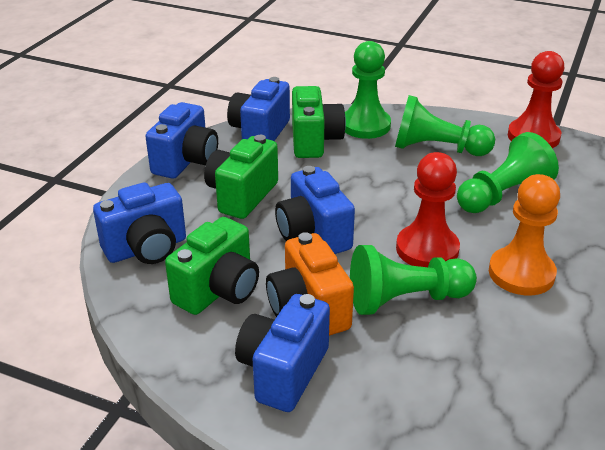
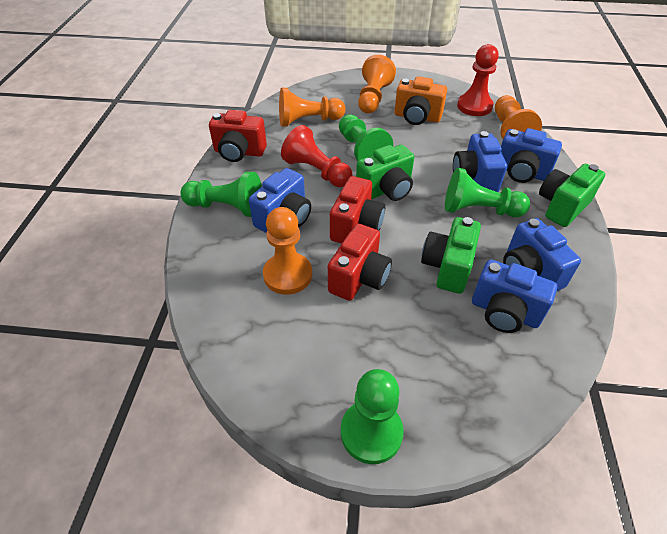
orange pawn: [489,174,560,295] = 1 -> [263,207,312,295] [279,88,345,127] [358,55,396,113] [495,95,542,139] = 4
red camera: none = 0 -> [209,110,267,162] [328,224,392,301] [330,176,385,244] = 3

